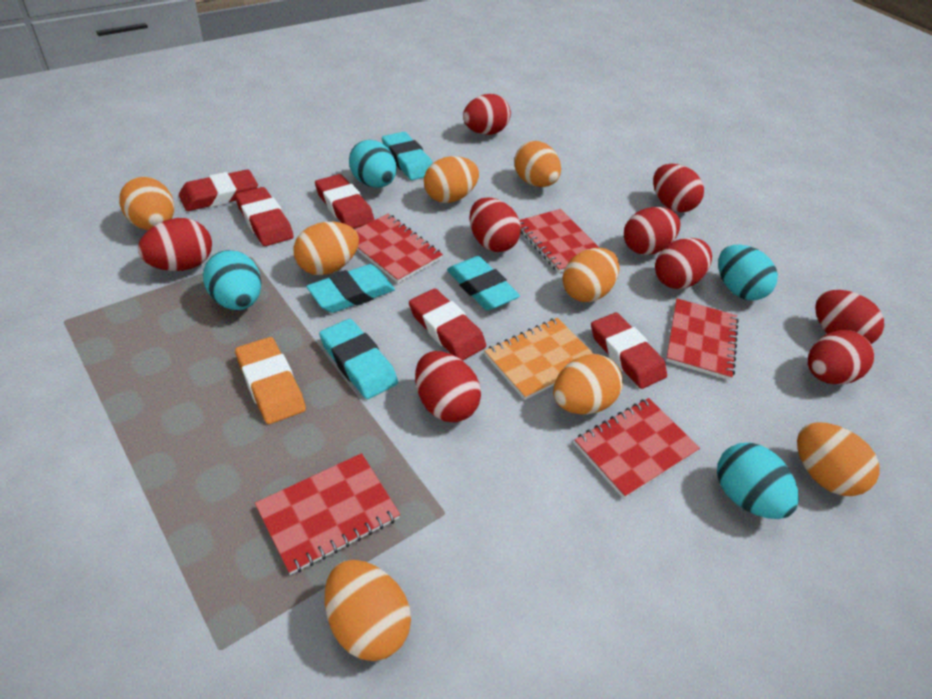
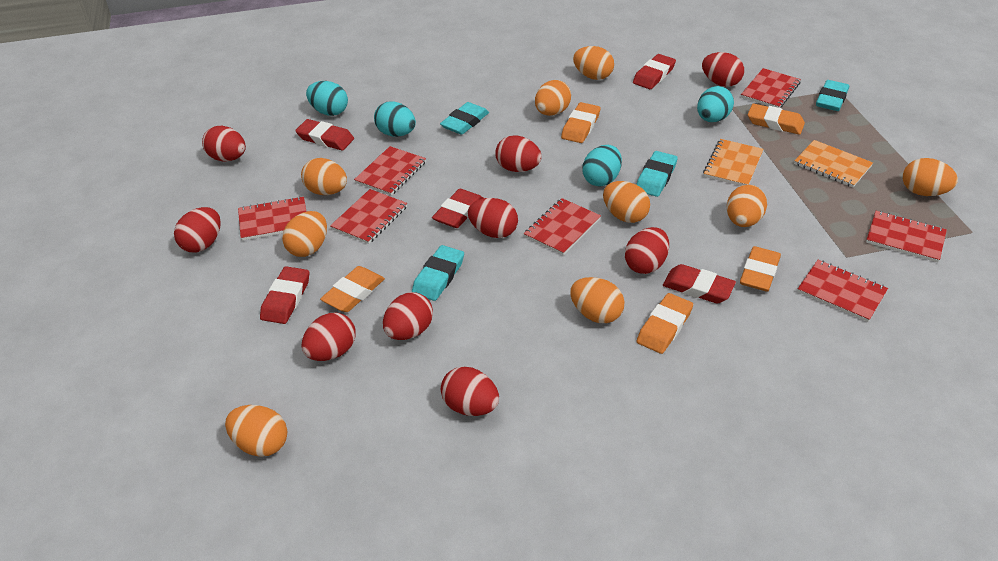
orange egg: [119,177,174,230] [294,222,359,275] [325,560,411,661] [424,156,479,203] [514,141,561,187] [553,354,623,414] [562,248,619,302] [797,422,880,496] = 8 -> [225,405,288,457] [282,211,327,257] [301,158,347,195] [535,80,571,116] [570,277,624,323] [573,46,614,80] [603,181,650,223] [727,185,767,227] [903,158,958,196] = 9
orange eraser: [235,337,306,424] = 1 -> [320,266,385,312] [561,102,601,143] [637,293,693,354] [740,246,781,291] [748,104,805,135] = 5
orange notebook: [485,318,594,400] = 1 -> [703,139,764,186] [794,140,873,187] = 2
red notebook: [255,453,400,575] [355,214,443,283] [519,209,599,273] [574,398,700,499] [666,298,739,380] = 5 -> [238,196,307,241] [330,189,407,244] [354,146,426,196] [524,198,601,255] [741,68,801,108] [797,260,888,322] [866,211,947,262] = 7

